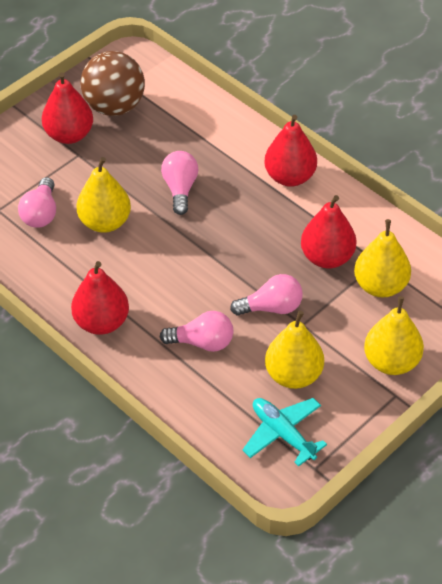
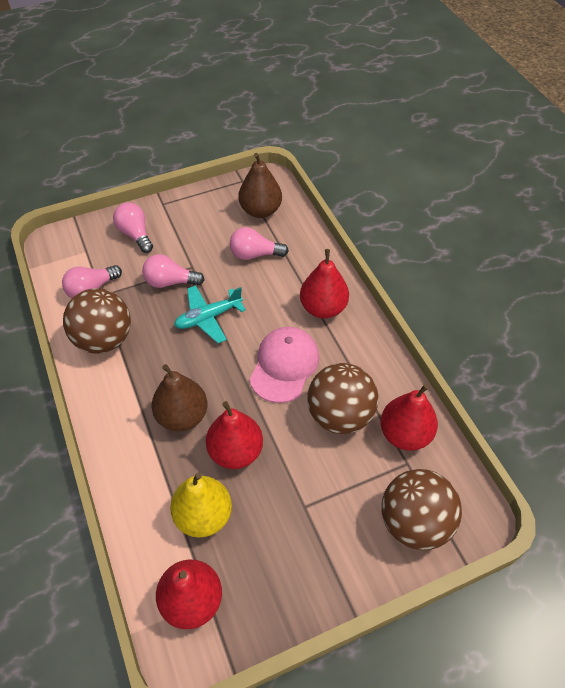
brown ball: [80,51,145,116] = 1 -> [63,288,131,354] [307,363,378,434] [381,469,462,550] = 3
brown pear: none = 0 -> [152,364,207,431] [238,153,282,218] = 2
pink cap: none = 0 -> [250,327,319,403] = 1
yellow pear: [76,157,131,233] [265,310,324,389] [354,219,411,297] [364,296,424,375] = 4 -> [170,473,232,538] = 1

